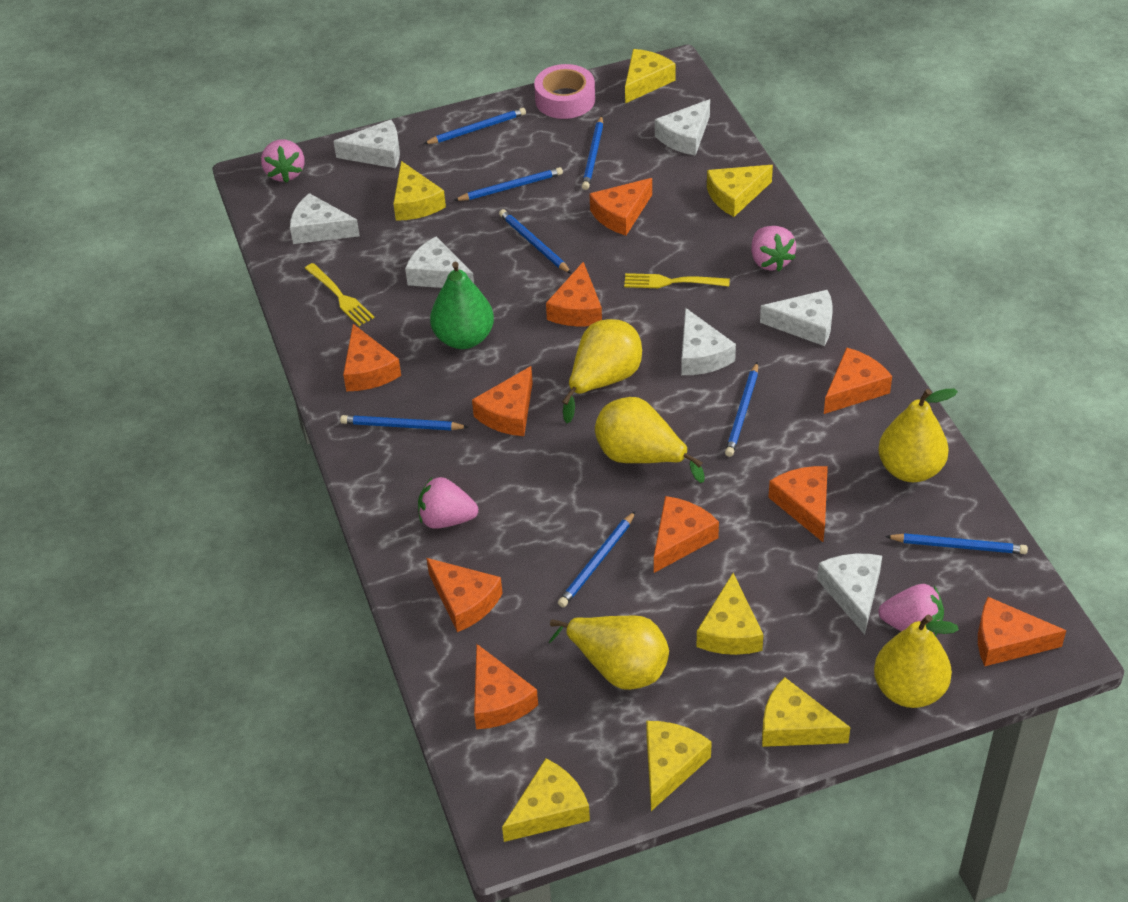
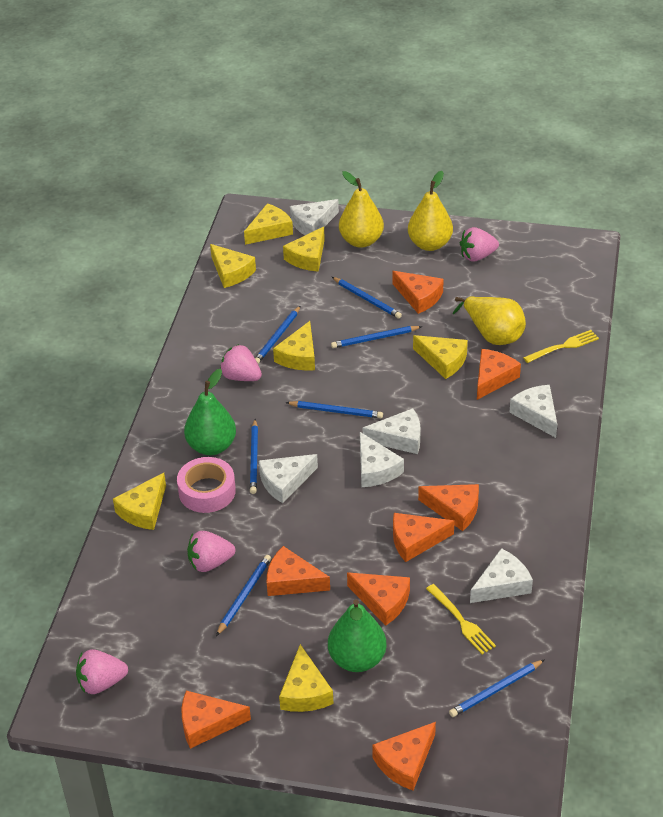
blue pencil: [340,415,468,431] [424,108,526,144] [454,167,563,201] [499,209,572,274] [558,511,636,607] [582,116,603,190] [725,362,758,457] [885,533,1028,554] = 8 -> [216,555,271,636] [250,419,258,494] [255,306,300,364] [285,401,383,418] [331,326,422,348] [332,277,402,319] [449,659,545,717] = 7
green pear: [430,262,494,349] = 1 -> [184,369,236,455] [328,599,387,672] = 2
orange cheese: [343,324,401,391] [426,558,503,632] [472,366,533,436] [474,644,538,729] [546,262,602,327] [589,178,652,236] [654,496,719,573] [768,466,828,542] [824,348,892,414] [978,597,1066,666] = 10 -> [181,691,251,749] [267,546,330,596] [347,572,410,626] [372,722,436,790] [393,271,444,314] [393,513,455,562] [418,484,479,531] [477,349,521,400] = 8
white cheese: [290,193,360,244] [334,120,400,168] [405,236,474,288] [655,99,710,156] [681,308,736,375] [760,290,833,346] [817,554,882,635] = 7 -> [259,454,318,503] [290,199,339,235] [360,432,404,487] [363,408,421,454] [470,548,533,603] [509,385,557,438] = 6
yellow pear: [549,616,669,690] [562,319,642,423] [595,397,705,483] [874,615,959,708] [878,389,958,482] = 5 -> [339,171,384,248] [408,171,453,251] [453,296,526,345] = 3

